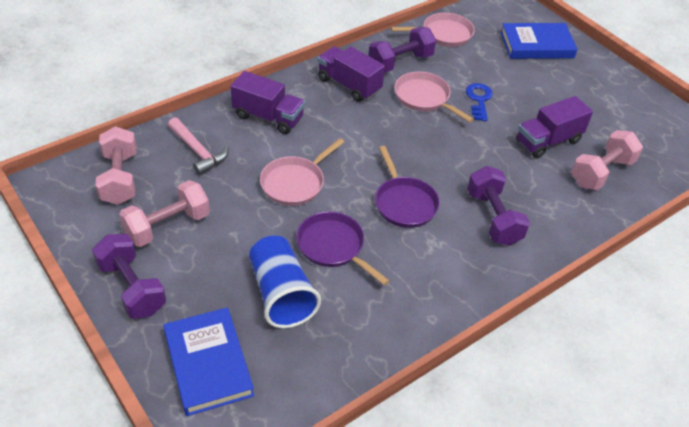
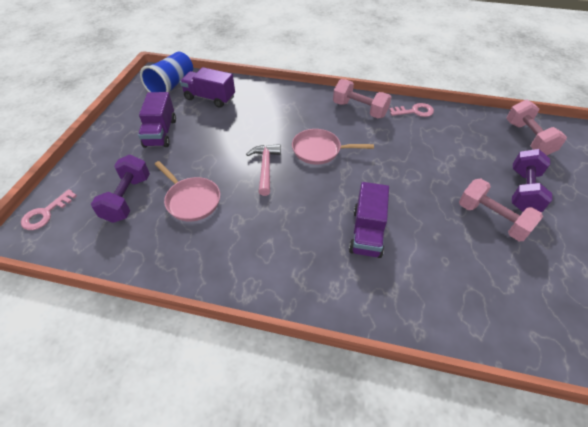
blue book: [163,307,254,416] [501,23,578,59] = 2 -> none = 0
blue key: [466,83,493,121] = 1 -> none = 0
pink key: none = 0 -> [21,189,77,230] [389,103,434,117] = 2
pink pan: [260,138,344,206] [391,13,475,47] [394,71,474,123] = 3 -> [155,161,220,221] [292,129,374,164] = 2
purple dumbbell: [92,234,166,319] [368,27,436,73] [467,166,530,246] = 3 -> [91,155,150,223] [512,149,552,212] = 2
purple pan: [296,212,390,286] [375,146,440,228] = 2 -> none = 0

